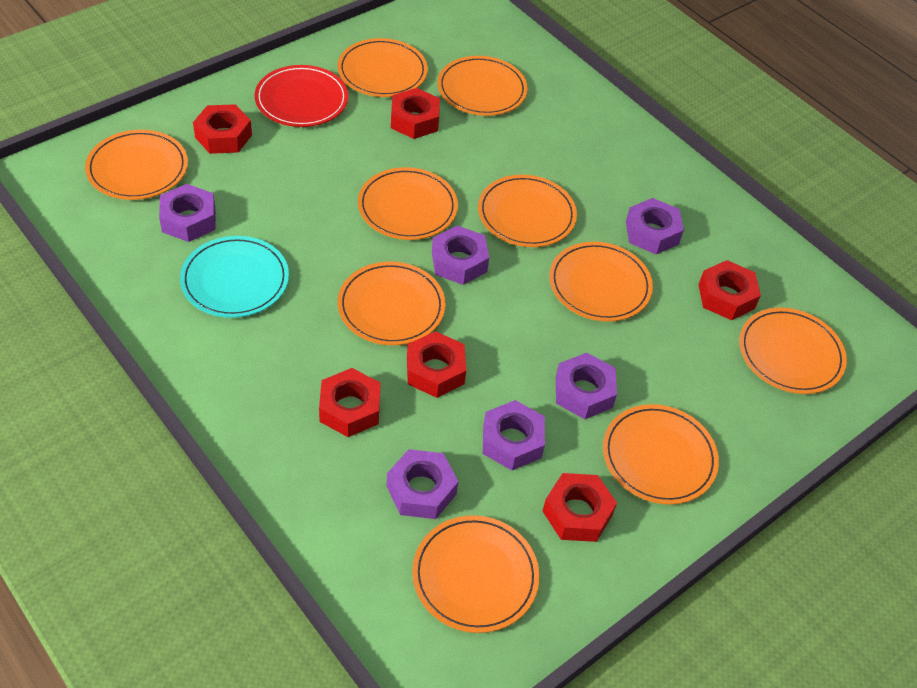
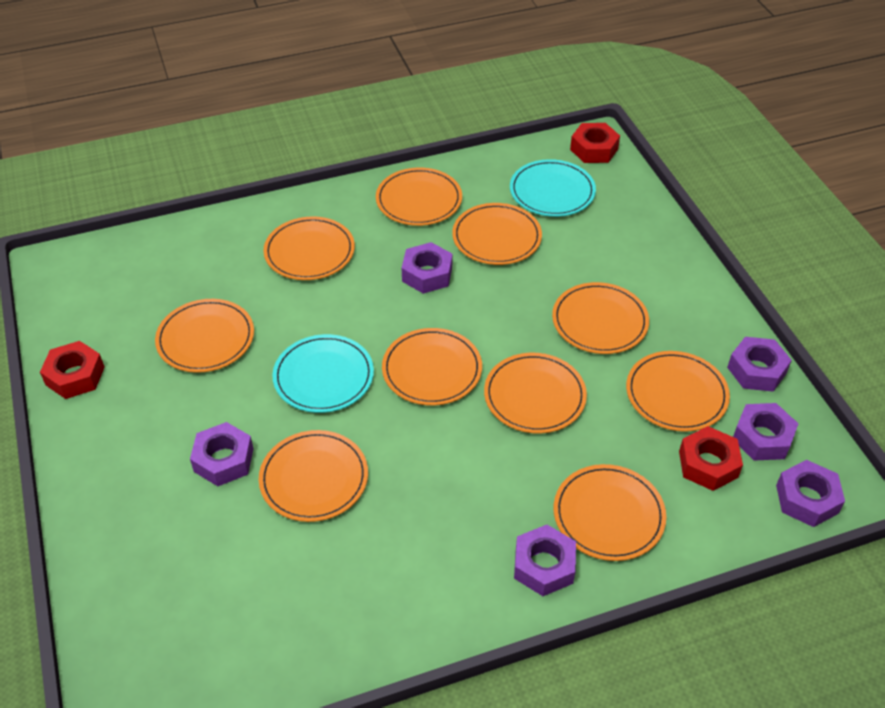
red nut: [193,104,252,154] [319,368,381,437] [391,88,440,139] [407,331,466,398] [543,473,617,542] [698,260,761,320] = 6 -> [40,341,105,399] [570,123,620,163] [679,426,743,491] = 3
red plate: [255,65,348,127] = 1 -> none = 0
turquoise plate: [180,236,289,318] = 1 -> [272,334,374,413] [510,159,596,217] = 2

